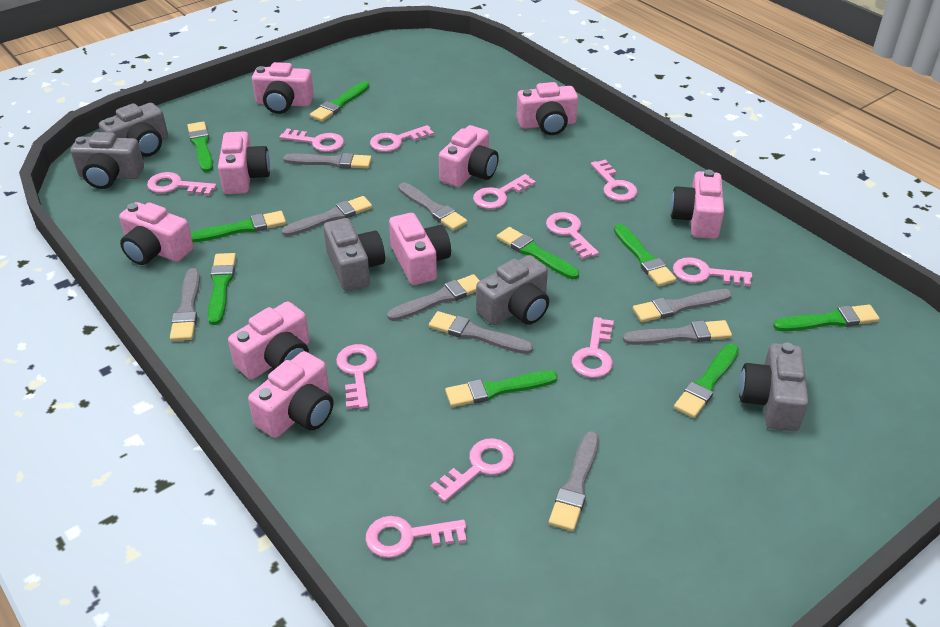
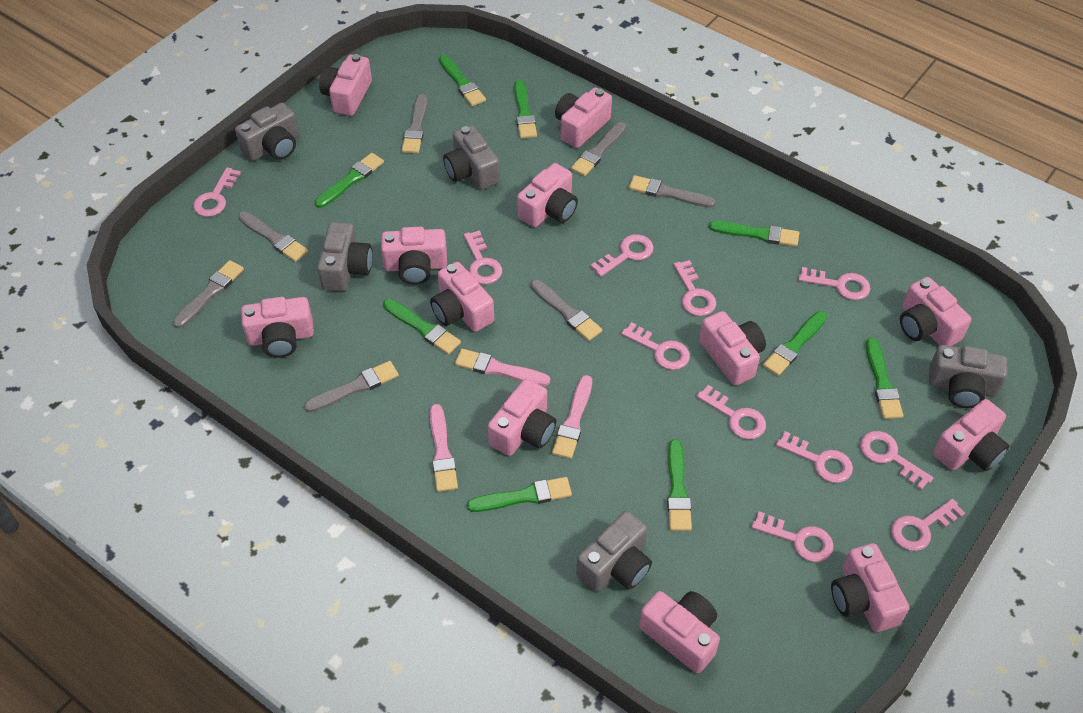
grey brush: [170,268,200,341] [282,196,372,236] [283,153,372,169] [387,274,480,321] [398,182,468,231] [429,311,533,354] [549,431,599,531] [623,320,732,345] [632,289,732,322] = 9 -> [173,260,244,328] [238,211,308,262] [304,361,399,412] [402,94,427,154] [530,279,602,341] [571,122,626,176] [629,175,716,208] = 7
pink brush: none = 0 -> [430,404,458,492] [455,349,550,386] [552,375,592,459] = 3
pink camera: [119,202,194,265] [218,131,270,194] [228,301,310,379] [248,351,333,438] [252,62,314,114] [389,213,451,285] [439,125,499,187] [516,82,578,135] [670,170,724,239] = 9 -> [241,297,314,358] [319,54,372,116] [381,227,447,285] [430,262,494,332] [488,379,557,456] [517,163,578,227] [555,87,612,148] [639,591,720,673] [699,311,766,386] [831,543,909,632] [900,277,971,346] [933,399,1009,471] = 12

